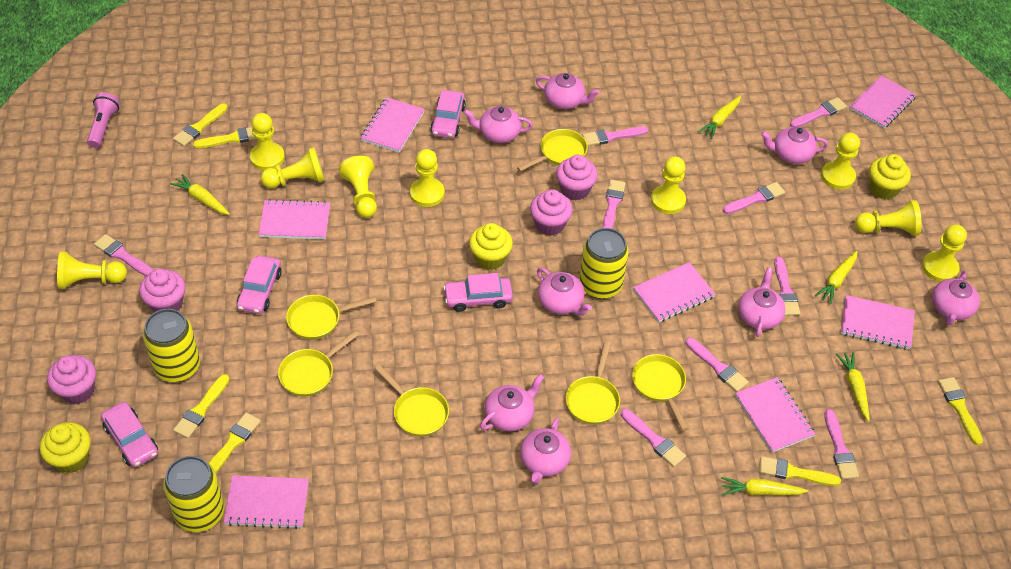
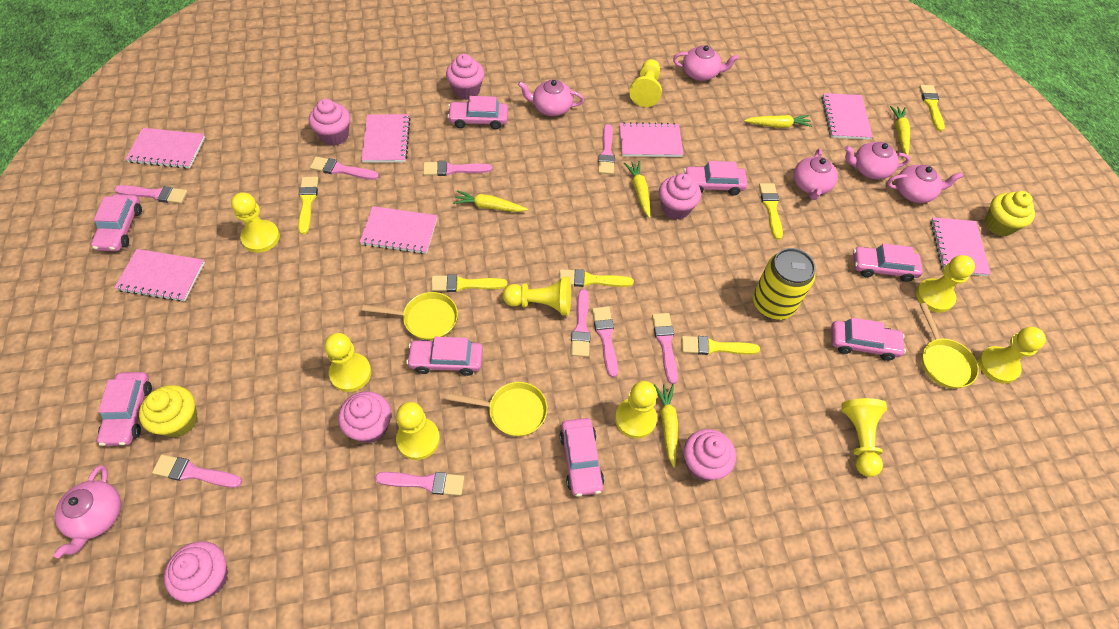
pink car: [101,402,158,468] [237,255,282,314] [430,90,466,138] [443,273,513,312] = 4 -> [91,194,142,251] [97,372,152,446] [406,337,483,376] [447,96,508,129] [560,418,604,496] [684,161,747,195] [831,318,906,361] [853,244,923,282] = 8
pink cupcake: [47,355,96,404] [139,269,185,312] [530,189,573,236] [556,155,598,200] = 4 -> [164,541,228,602] [309,99,350,146] [338,391,391,443] [446,54,485,100] [659,173,701,220] [684,429,736,481] = 6
pink flashlight: [87,92,120,148] = 1 -> none = 0
pink teapot: [464,106,533,143] [480,374,544,432] [520,418,571,484] [536,73,600,109] [537,268,592,316] [738,267,786,337] [761,127,828,164] [932,271,980,325] = 8 -> [54,465,121,558] [518,80,584,116] [673,45,739,81] [794,149,838,200] [845,142,910,179] [887,165,963,203] = 6
yellow can: [143,309,200,382] [163,456,224,532] [579,228,629,299] = 3 -> [753,248,815,320] = 1
yellow cupcake: [40,422,91,473] [469,223,513,270] [869,154,911,199] = 3 -> [139,385,198,438] [985,191,1035,236] = 2
yellow pan: [278,330,359,397] [286,295,377,340] [374,364,449,437] [517,129,588,172] [566,343,620,425] [632,354,689,431] = 6 -> [362,292,458,340] [446,382,548,437] [920,303,979,389] = 3

